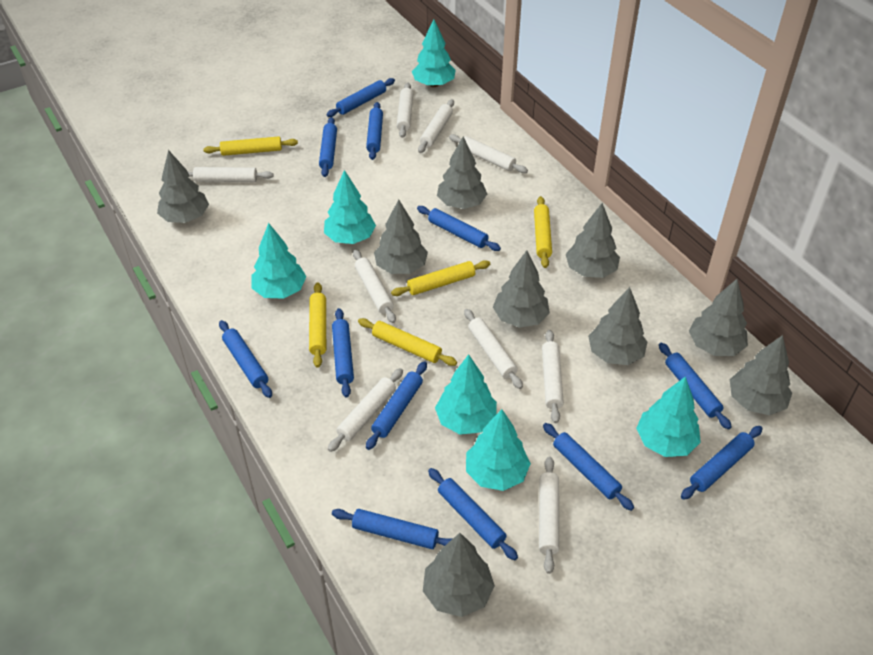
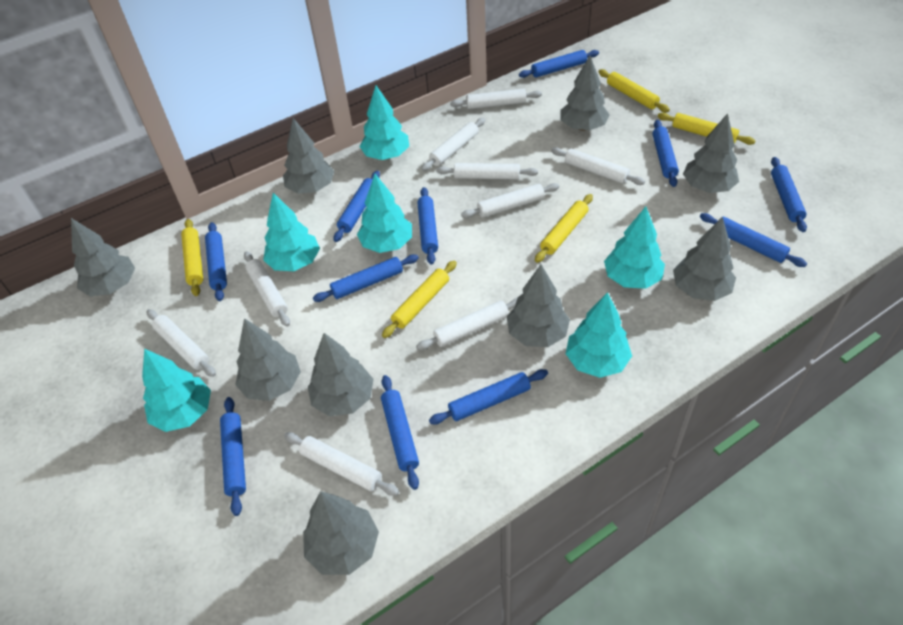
blue rolling pin: [219,320,272,398] [319,117,337,177] [326,78,395,117] [332,308,354,397] [332,509,452,549] [366,102,383,160] [366,361,427,450] [417,206,501,251] [428,468,518,560] [543,423,634,511] [659,343,731,430] [681,426,763,500] = 12 -> [205,222,227,301] [220,397,246,516] [313,255,419,302] [334,171,380,242] [381,375,419,490] [417,187,438,265] [429,369,548,425] [519,50,599,78] [652,120,679,187] [700,213,807,267] [771,157,807,232] = 11

